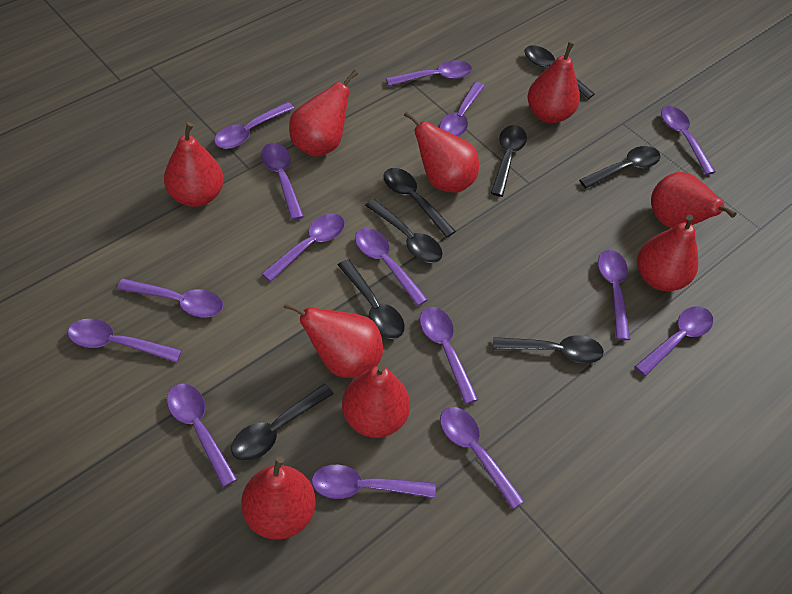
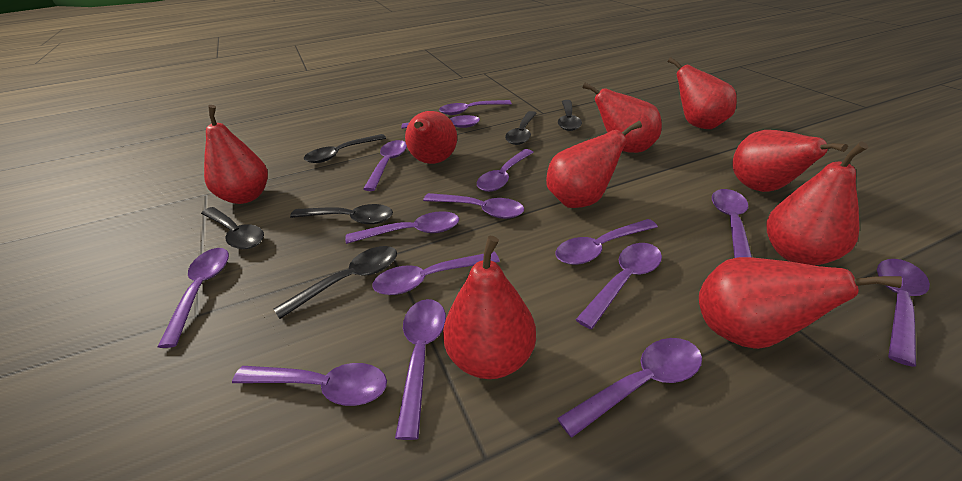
black spoon: [231,384,334,461] [338,259,405,339] [365,199,443,263] [384,168,456,238] [491,125,527,197] [493,336,604,363] [525,45,595,99] [579,146,660,188] = 8 -> [201,207,264,249] [274,246,397,319] [290,204,393,224] [304,134,386,163] [505,111,537,145] [558,100,582,131] = 6

